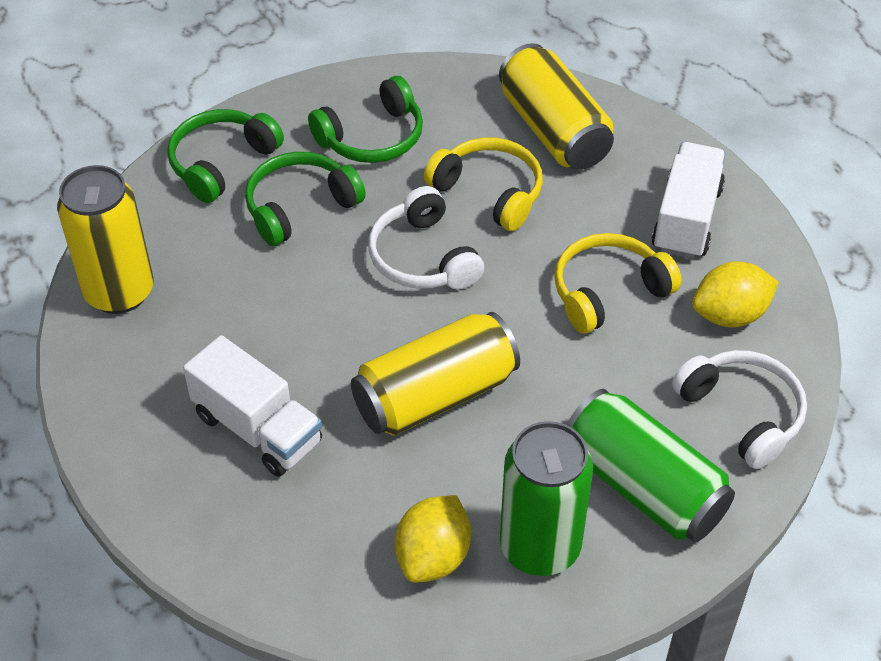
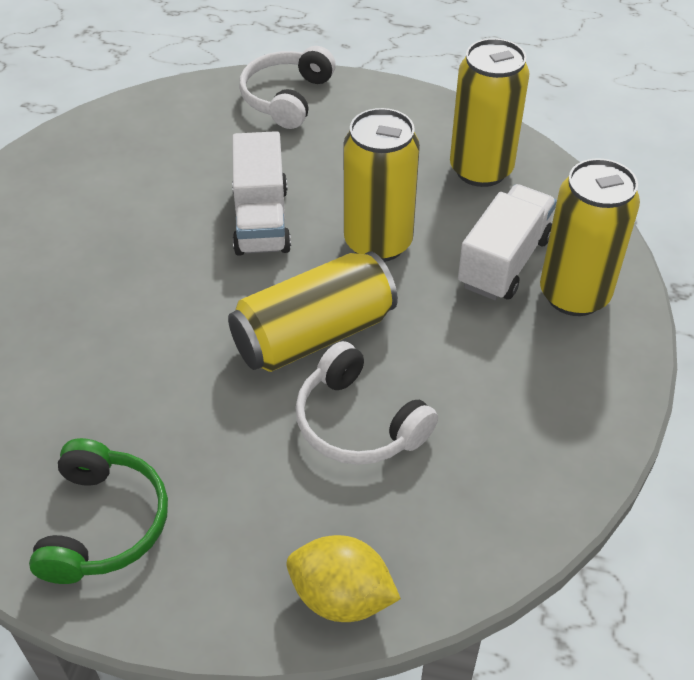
green can: [500,421,593,576] [567,389,735,542] = 2 -> none = 0
green headphones: [167,109,284,203] [245,152,366,246] [308,76,423,163] = 3 -> [29,438,168,584] = 1
yellow can: [57,165,154,314] [351,312,520,436] [499,43,614,170] = 3 -> [228,251,398,372] [344,108,420,262] [450,38,530,187] [540,158,640,316] = 4
yellow headphones: [424,137,543,231] [555,233,682,334] = 2 -> none = 0
yellow lemon: [395,495,471,583] [692,261,779,327] = 2 -> [287,535,401,622] = 1

